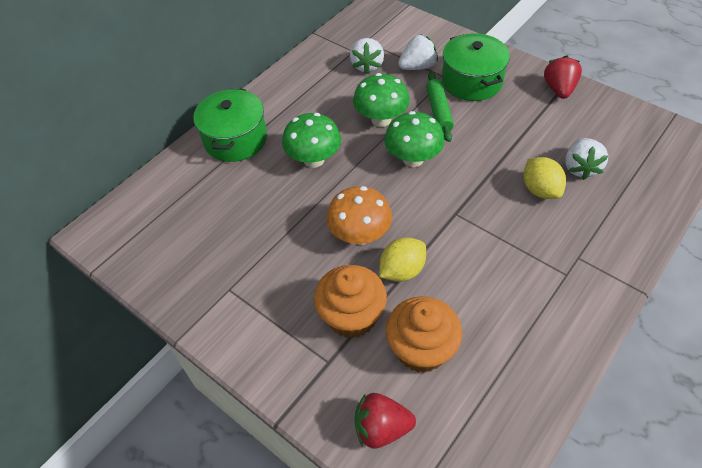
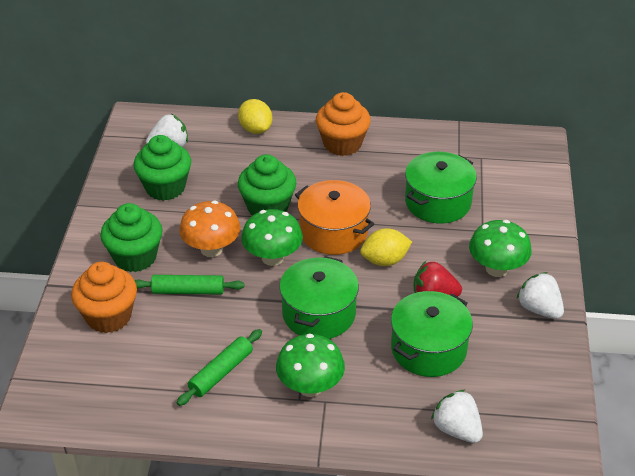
green cupcake: none = 0 -> [100,203,163,272] [134,135,191,201] [238,154,296,215] = 3
green pot: [193,89,267,162] [442,33,510,101] = 2 -> [280,256,359,339] [391,291,473,377] [405,152,477,224] = 3
green rolling pin: [426,72,454,142] = 1 -> [134,275,244,295] [177,329,262,406] = 2
orange pot: none = 0 -> [295,180,374,255] = 1
red strawberry: [354,393,416,449] [544,55,582,99] = 2 -> [414,261,462,297] = 1

